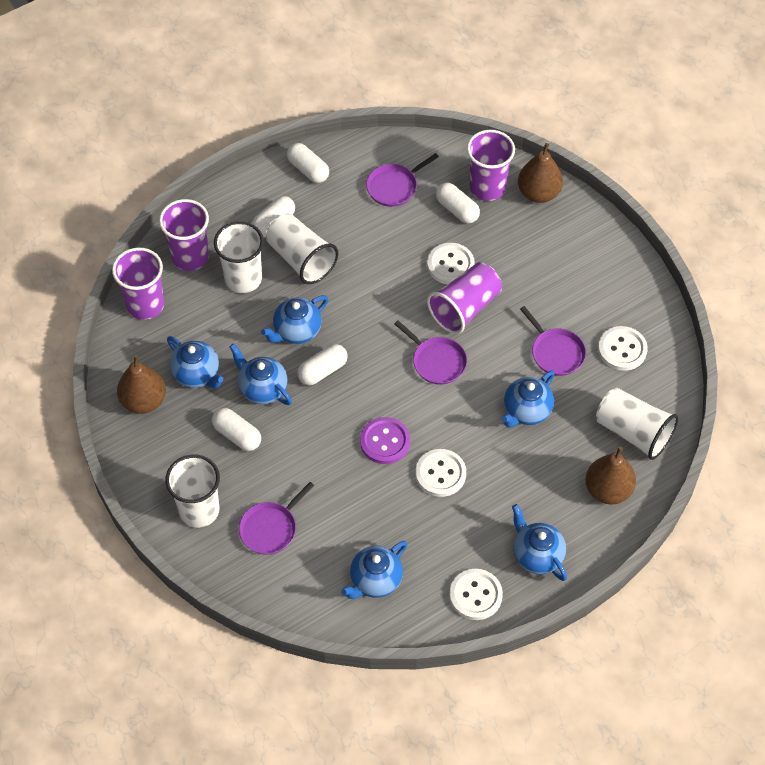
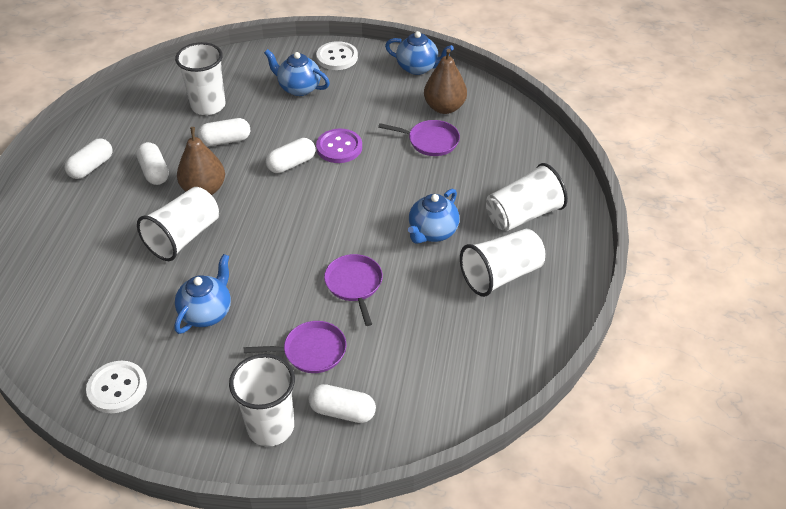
blue teapot: [167,336,223,388] [229,343,292,405] [261,295,328,344] [341,541,408,599] [502,370,555,427] [512,504,567,581] = 6 -> [174,254,231,334] [264,49,330,96] [385,31,454,75] [408,189,459,244] = 4
brown pear: [117,355,166,414] [518,143,563,203] [585,447,636,504] = 3 -> [177,127,225,195] [424,49,467,114] = 2
purple cup: [112,248,164,320] [159,199,209,271] [427,262,502,334] [467,130,515,201] = 4 -> none = 0
purple pan: [239,482,314,555] [366,153,439,207] [394,320,467,385] [520,306,586,376] = 4 -> [244,321,346,373] [324,254,383,326] [378,120,460,156] = 3
white button: [416,449,466,497] [427,243,475,285] [449,569,503,620] [598,326,648,371] = 4 -> [86,361,147,413] [316,41,358,70] = 2
white cup: [165,454,220,528] [214,221,264,293] [266,213,338,284] [596,388,678,460] = 4 -> [137,187,219,261] [175,42,225,115] [229,354,295,446] [460,229,545,297] [486,163,568,232] = 5

